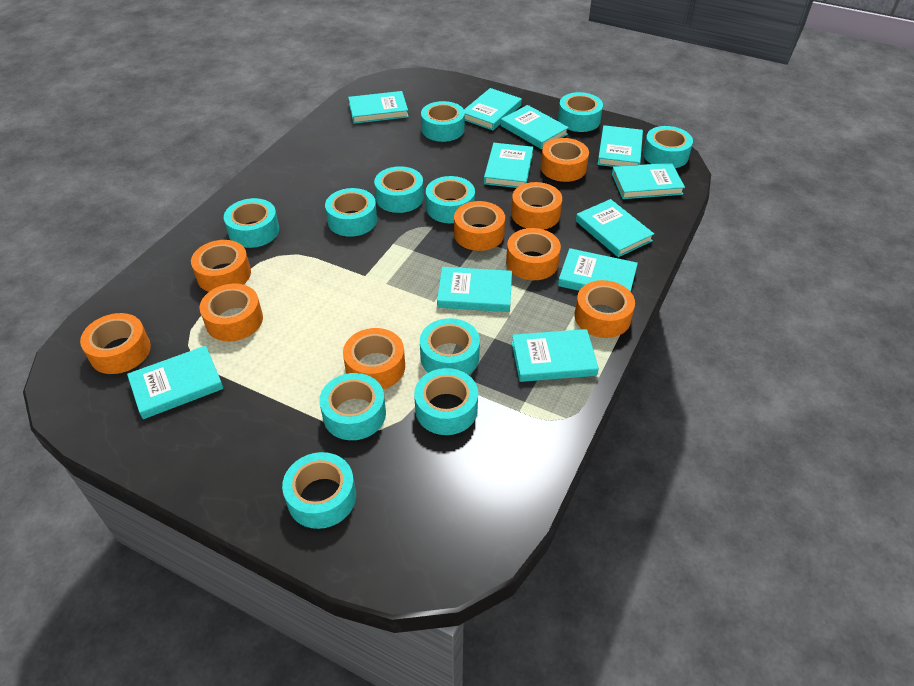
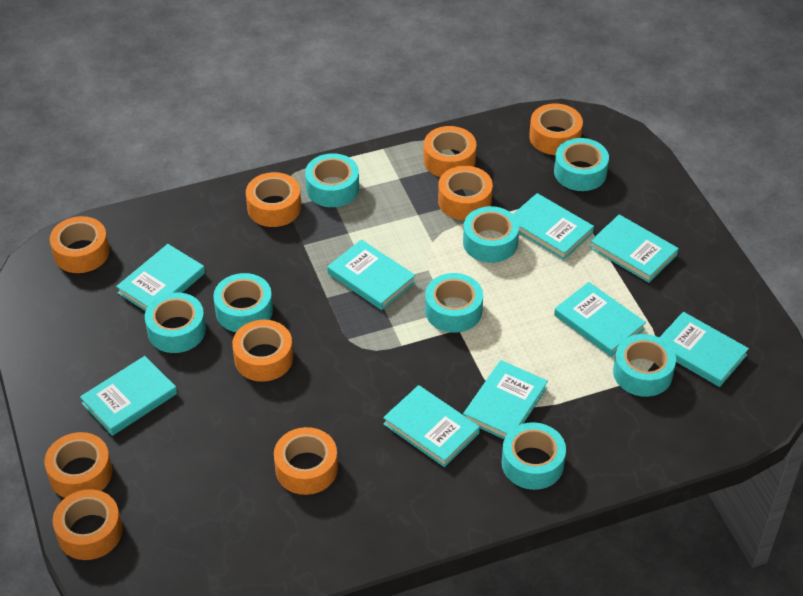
turquoise book: [127,346,224,419] [348,91,409,124] [437,267,512,312] [464,88,522,130] [484,143,533,188] [501,105,569,149] [512,329,599,382] [558,248,638,292] [576,199,654,257] [597,125,643,167] [612,163,685,199] = 11 -> [80,356,177,436] [116,244,205,311] [327,239,416,310] [383,385,480,467] [463,360,548,439] [513,193,594,260] [554,282,646,357] [590,215,679,283] [659,312,749,387] = 9
turquoise tape: [224,198,279,248] [282,452,356,529] [319,373,386,440] [325,188,377,237] [374,166,424,213] [414,368,478,435] [420,318,480,375] [421,101,465,142] [426,176,475,223] [558,92,603,132] [643,126,693,168] = 11 -> [145,292,206,353] [213,273,273,332] [305,153,359,207] [425,273,483,333] [463,206,519,263] [501,422,566,490] [554,138,609,191] [613,334,676,397] = 8

